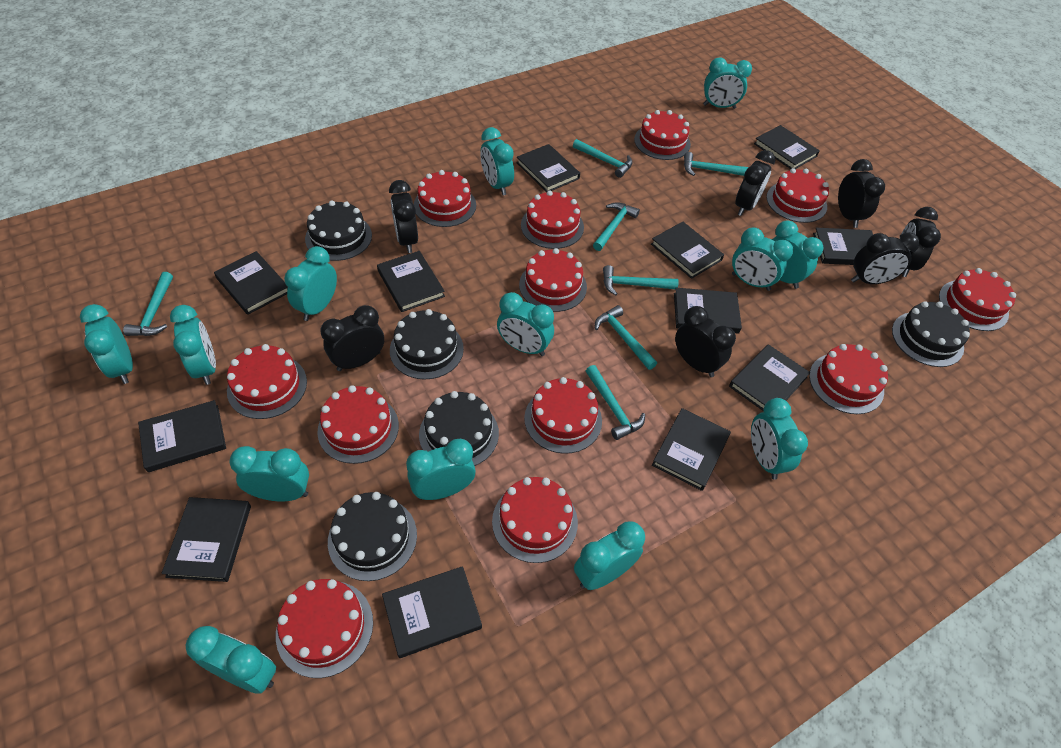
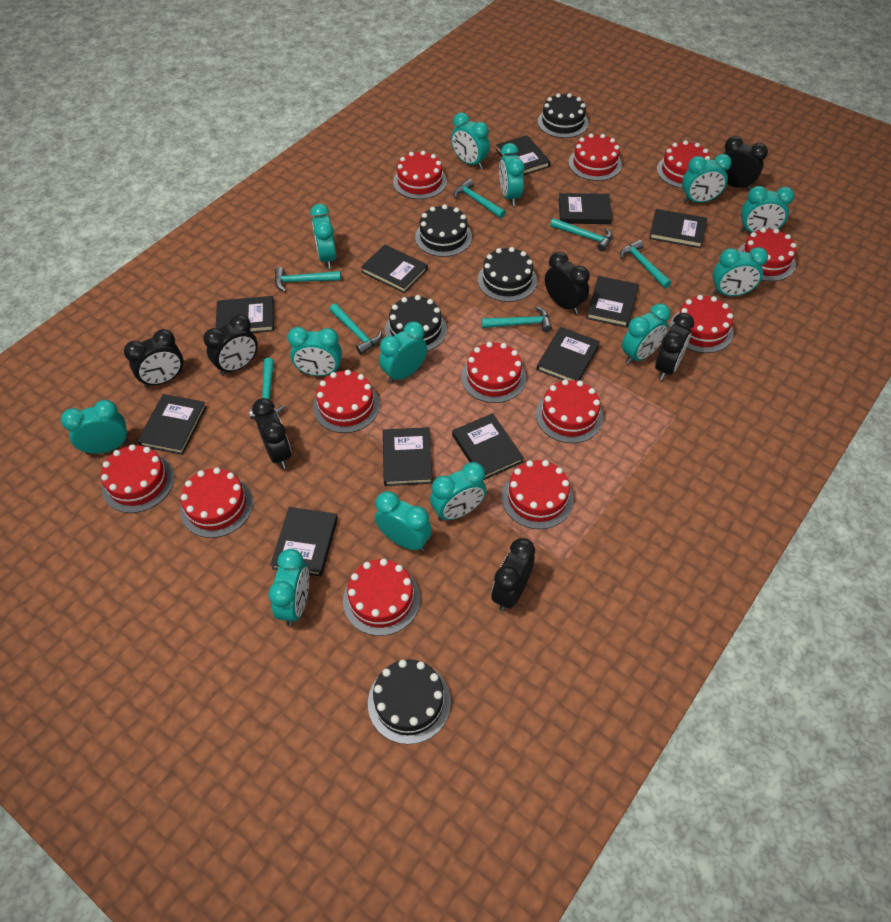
black book: [138,400,226,472] [162,497,251,582] [214,251,288,315] [377,251,445,312] [382,566,482,658] [516,144,580,192] [651,222,724,279] [652,408,731,491] [674,288,742,334] [729,344,810,411] [754,125,820,169] [813,228,873,265] = 12 -> [137,394,207,455] [216,296,274,333] [270,507,338,577] [361,245,428,294] [383,427,433,486] [452,413,524,480] [496,135,550,175] [537,327,600,381] [559,193,612,224] [586,276,639,328] [649,209,707,248] = 11

